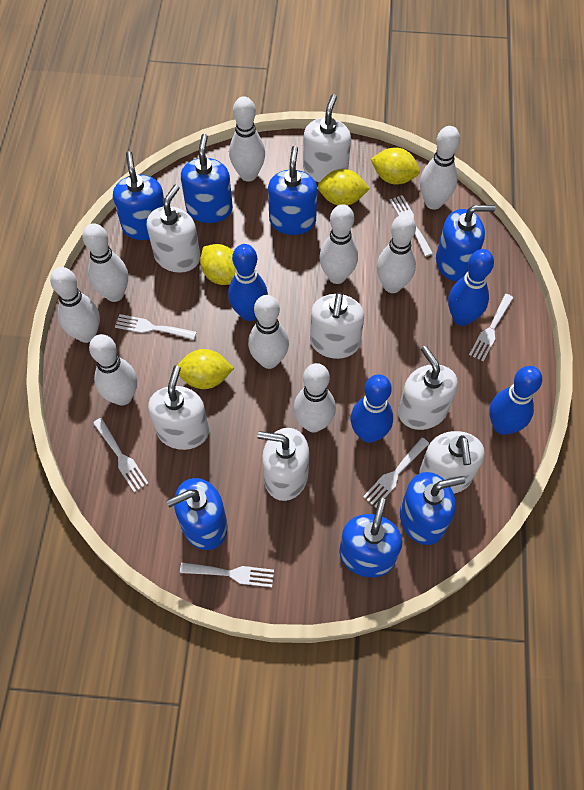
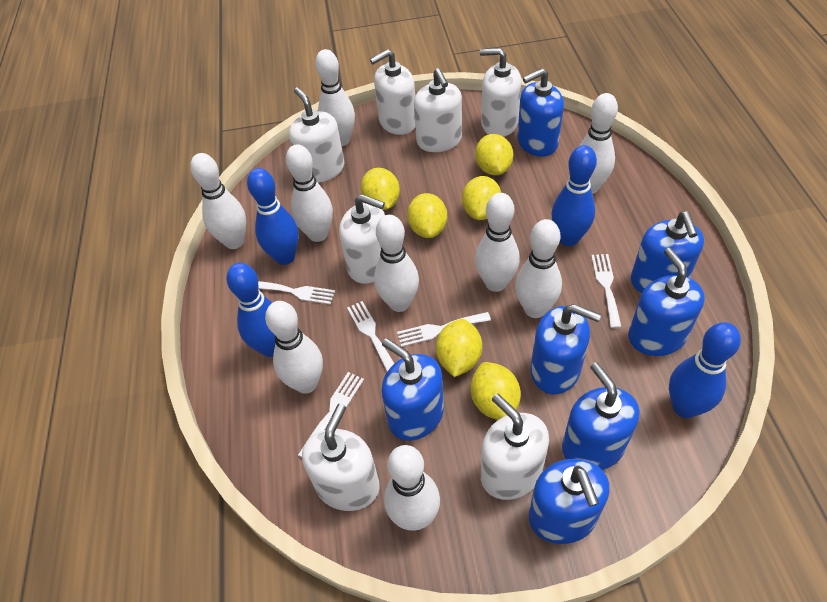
white fork: [93,418,149,492] [115,314,197,340] [180,563,274,587] [363,437,430,508] [390,195,433,257] [469,294,513,361] = 6 -> [258,281,335,305] [298,372,364,457] [347,301,394,371] [397,312,491,347] [591,254,622,328] = 5
yellow lemon: [177,349,234,389] [200,244,236,285] [318,169,370,205] [371,147,420,185] = 4 -> [361,168,400,210] [407,193,447,238] [436,319,482,377] [462,176,501,220] [471,362,521,420] [475,134,513,175] = 6

